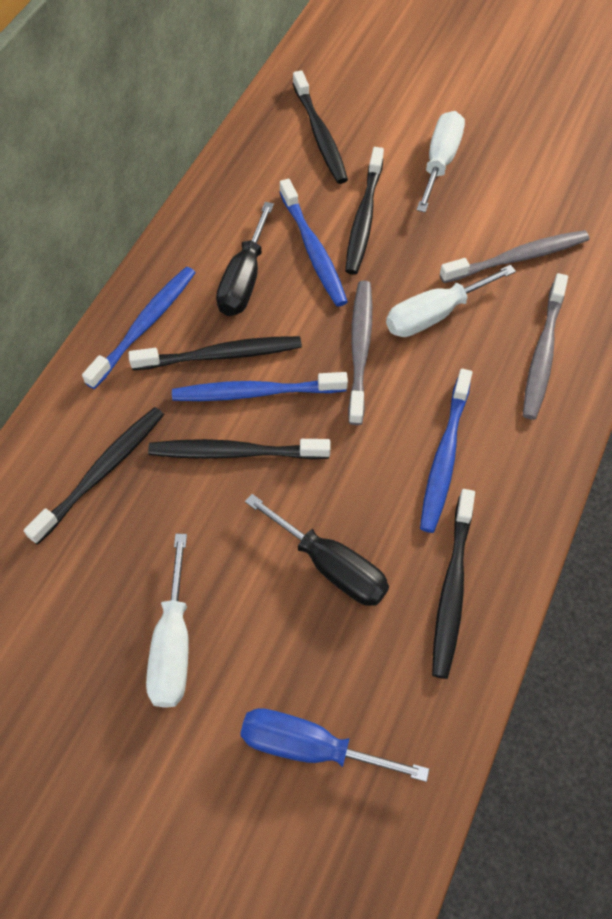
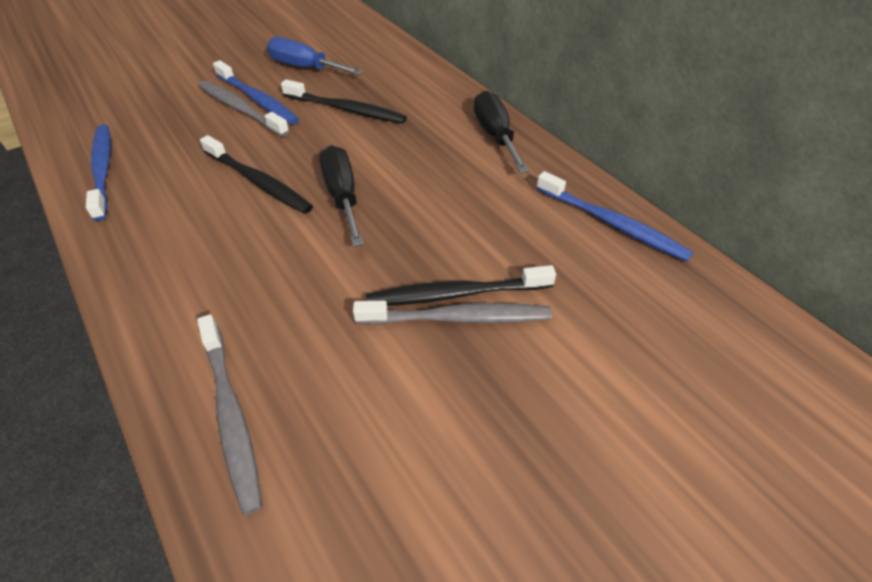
black toothbrush: [24,407,164,545] [128,336,302,370] [148,439,330,459] [293,70,348,184] [345,147,384,275] [432,489,475,679] = 6 -> [200,135,313,214] [281,79,407,123] [366,265,556,306] = 3
blue toothbrush: [82,267,196,389] [172,372,348,401] [279,179,348,307] [420,369,472,533] = 4 -> [86,124,111,221] [213,60,299,125] [536,171,694,262] = 3
white screwdriver: [146,534,189,708] [386,265,516,337] [416,111,465,212] = 3 -> none = 0

